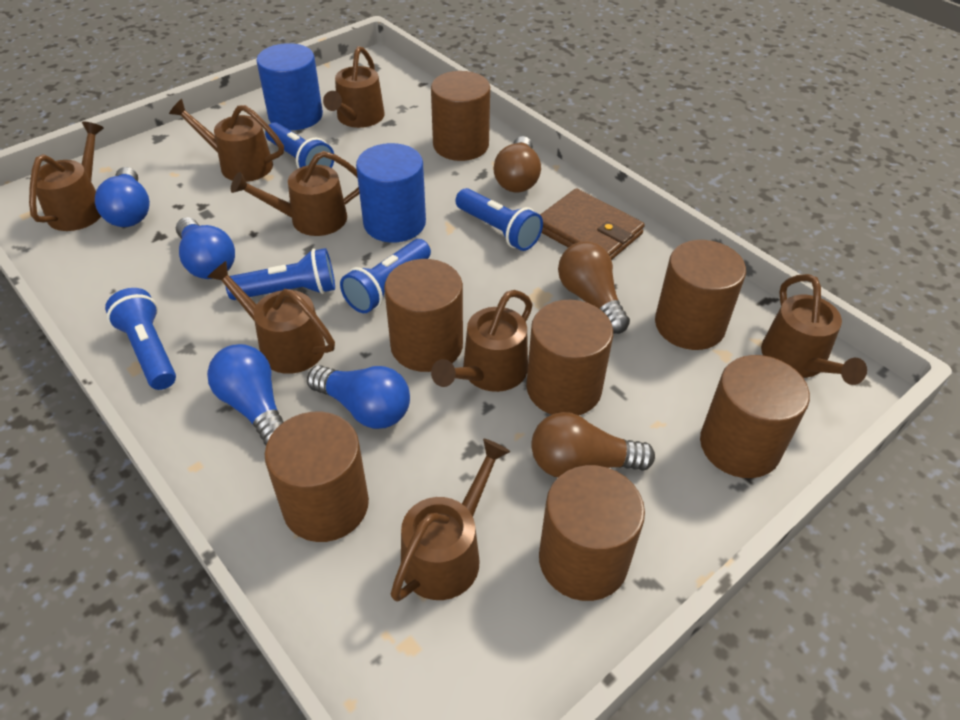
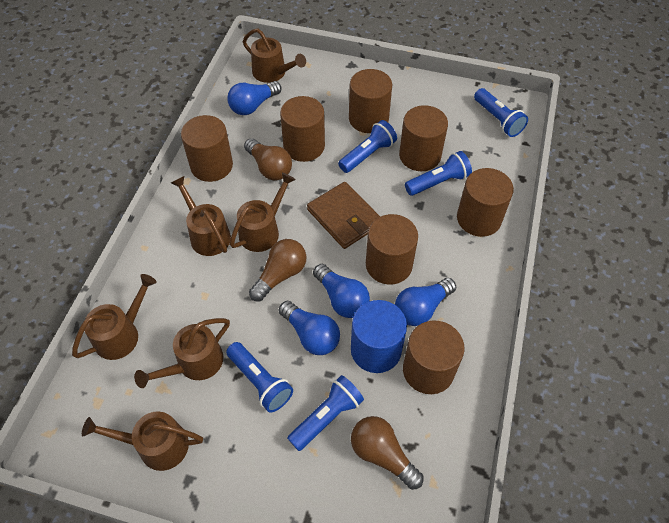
blue cylinder: [256,43,323,130] [356,143,426,242] = 2 -> [351,300,407,373] = 1
brown watering can: [29,121,104,231] [169,99,284,182] [207,261,335,374] [231,151,359,236] [323,46,385,128] [391,439,510,602] [431,290,533,392] [761,274,867,385] = 8 -> [72,274,156,360] [82,411,203,471] [134,318,230,388] [171,176,231,256] [230,173,296,252] [243,29,306,83] = 6

